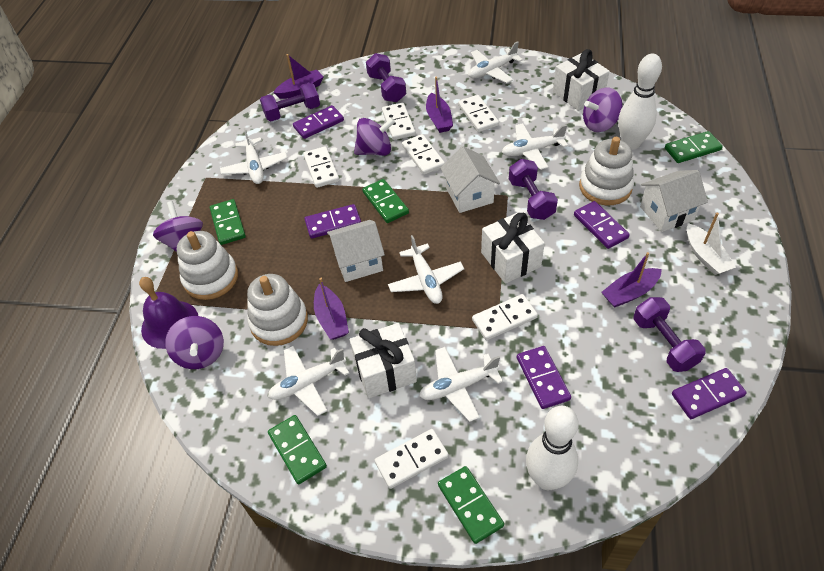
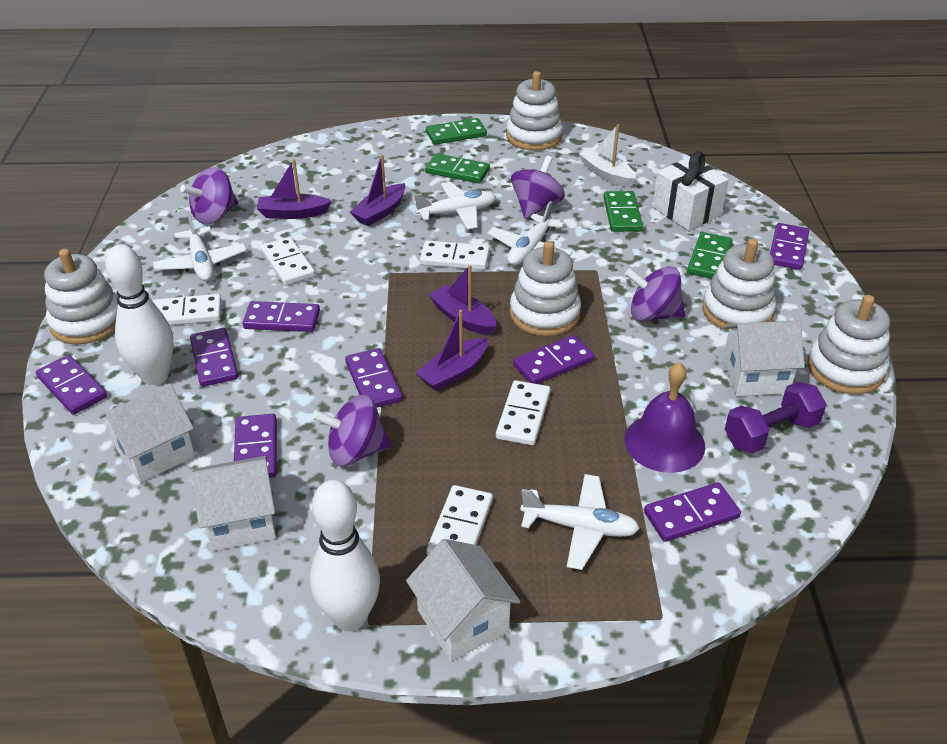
green domino: [210,199,246,245] [268,415,327,484] [362,179,409,223] [438,466,504,544] [665,131,723,163] = 5 -> [425,153,490,183] [426,118,487,145] [603,191,643,232] [687,232,732,279] = 4
purple domino: [293,105,344,139] [305,204,361,239] [517,346,571,409] [574,201,630,249] [672,368,747,419] = 5 -> [36,355,107,415] [190,328,238,387] [234,414,277,478] [243,301,320,332] [345,348,402,408] [513,335,595,384] [644,482,741,542] [770,223,809,270] = 8
purple dumbbell: [260,82,320,121] [366,53,406,102] [509,159,558,220] [634,297,706,372] = 4 -> [725,382,827,454] = 1
white domino: [303,146,339,188] [375,429,449,489] [382,103,416,140] [402,134,445,175] [458,95,499,132] [472,294,538,340] = 6 -> [152,294,222,325] [261,237,315,285] [420,240,490,270] [426,485,493,555] [496,380,551,445] = 5
white gift: [350,323,417,398] [481,212,545,284] [553,49,610,111] = 3 -> [652,151,729,230] = 1
white house: [327,220,385,282] [440,146,500,213] [640,170,708,232] = 3 -> [99,383,195,483] [190,456,276,551] [406,539,520,661] [722,320,805,396] = 4
white plane: [220,128,287,184] [268,346,349,416] [388,235,464,304] [419,347,503,422] [468,41,523,83] [502,123,568,170] = 6 -> [153,213,247,281] [414,182,496,230] [488,201,573,265] [520,474,640,570] = 4
white stacking toy: [177,231,238,300] [247,274,308,346] [579,137,634,205] = 3 -> [44,249,118,344] [506,71,563,151] [510,241,581,336] [702,239,776,331] [808,295,890,394] = 5

